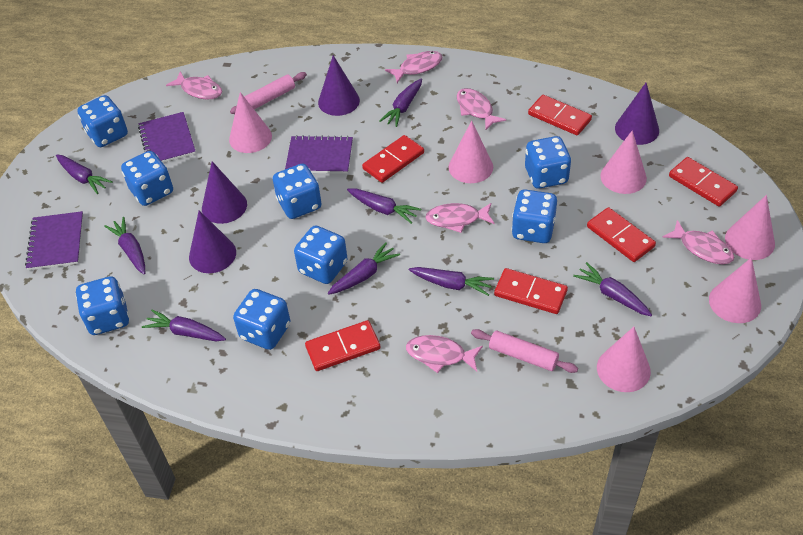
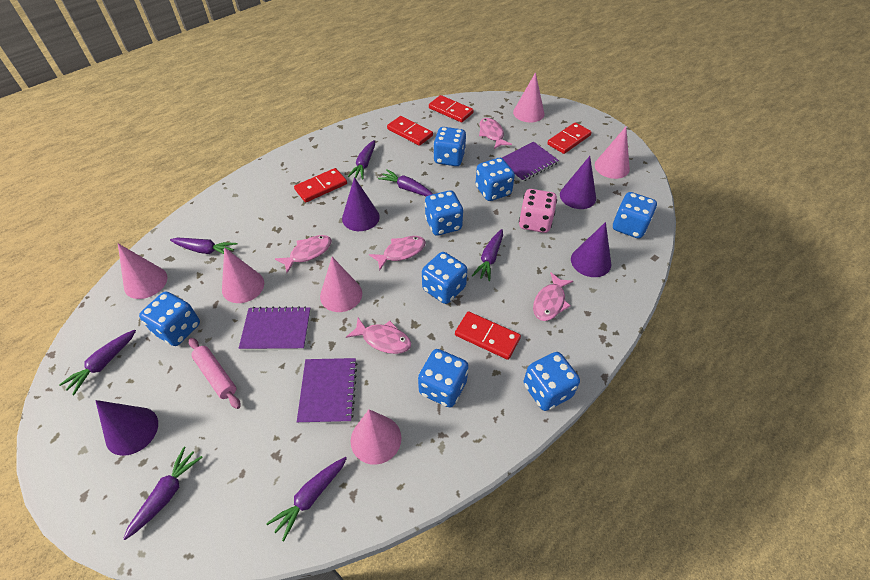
pink dice: none = 0 -> [519,189,557,233] = 1
pink fish: [166,71,222,99] [385,51,442,83] [406,335,483,373] [425,203,495,233] [457,88,506,130] [662,220,734,264] = 6 -> [275,235,332,273] [346,318,411,354] [369,236,426,270] [479,118,512,149] [533,272,573,321] = 5
pink rolling pin: [230,72,307,114] [471,329,578,373] = 2 -> [189,338,241,409] = 1
purple carrot: [56,154,113,194] [104,217,145,274] [142,309,226,341] [328,242,400,295] [347,188,421,224] [379,78,422,127] [409,267,494,296] [573,262,652,316] = 8 -> [59,330,136,395] [123,447,203,540] [170,237,237,254] [266,457,347,541] [348,140,375,180] [378,169,433,197] [472,229,503,281] = 7
red domino: [305,320,381,371] [362,135,424,183] [494,268,568,314] [528,95,592,135] [587,207,656,262] [669,157,738,207] = 6 -> [294,168,347,202] [387,116,433,146] [429,95,474,122] [455,311,521,360] [547,122,592,154] = 5

